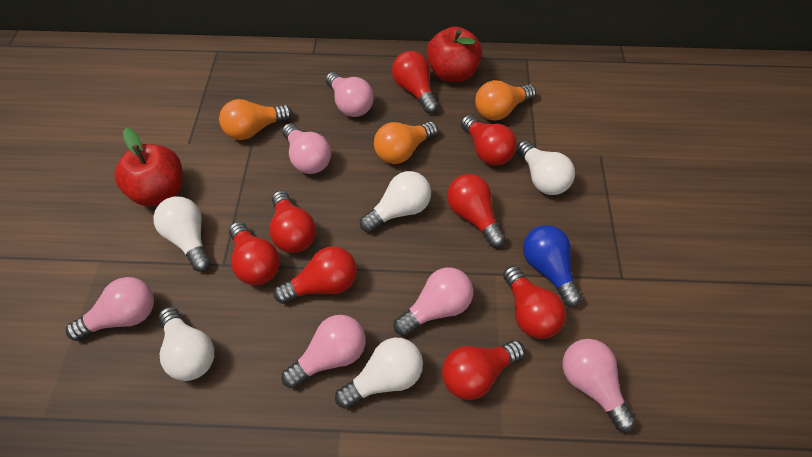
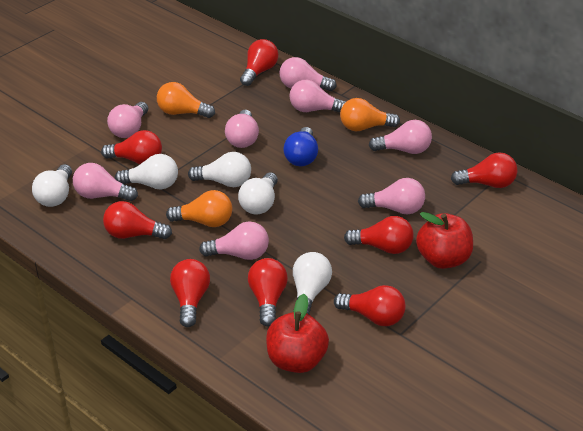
pink light bulb: [66,277,154,341] [281,315,366,388] [282,123,331,174] [326,72,374,117] [394,267,473,336] [562,339,636,432] = 6 -> [73,163,138,201] [107,102,148,138] [199,221,269,260] [225,110,259,148] [279,57,337,91] [289,80,346,112] [358,178,425,214] [369,120,432,154] = 8

